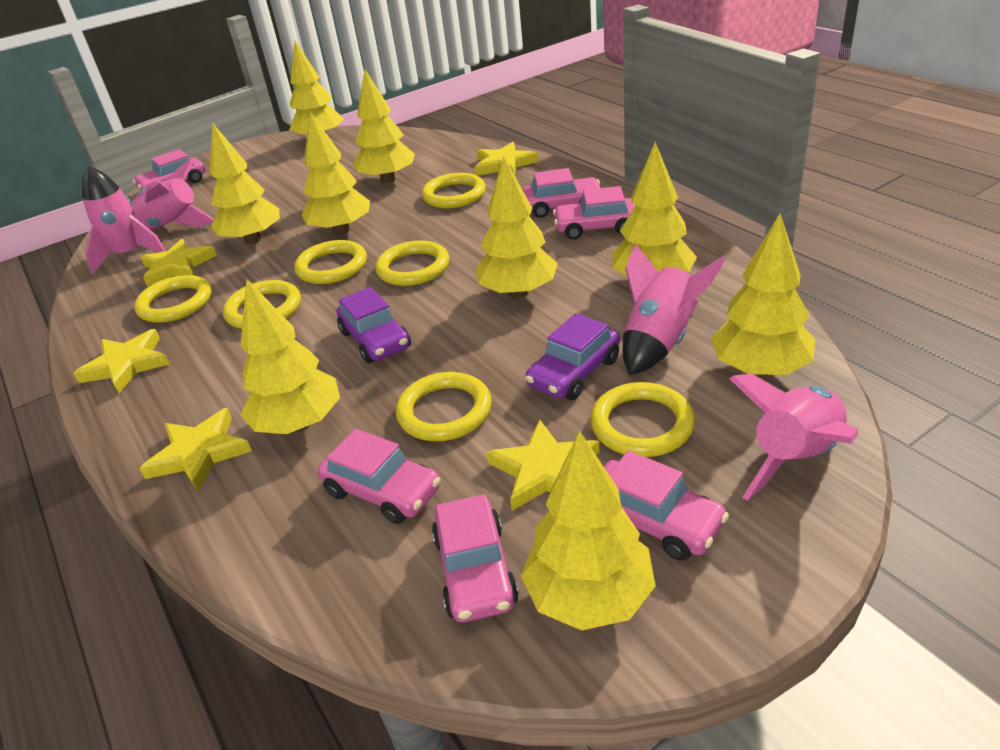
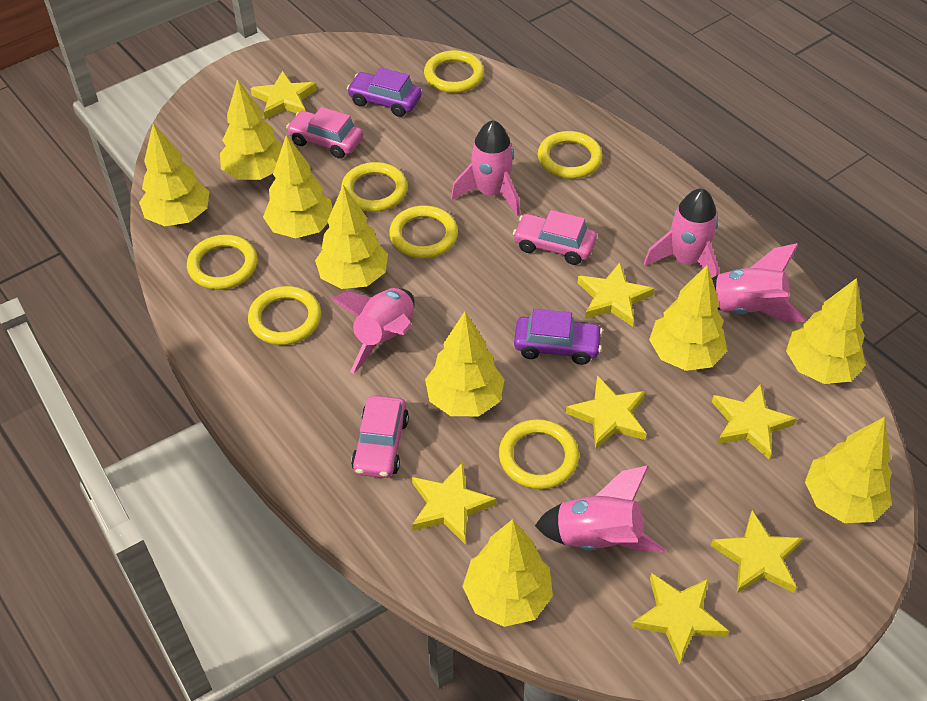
pink car: [133,149,205,190] [317,429,441,524] [432,494,519,622] [522,168,600,218] [553,186,636,240] [603,450,729,561] = 6 -> [286,107,363,159] [351,395,409,478] [513,210,597,265] = 3
pink rocket: [82,166,166,274] [131,157,214,229] [623,244,726,375] [729,374,858,501] = 4 -> [331,288,415,374] [451,120,520,216] [535,465,665,552] [644,188,719,278] [712,243,806,322] = 5
yellow star: [73,329,170,393] [139,408,252,491] [141,239,217,287] [475,142,538,176] [486,419,600,511] = 5 -> [250,71,317,119] [412,462,496,545] [566,375,647,450] [577,263,654,327] [632,573,729,665] [711,510,803,594] [712,384,797,459] = 7

